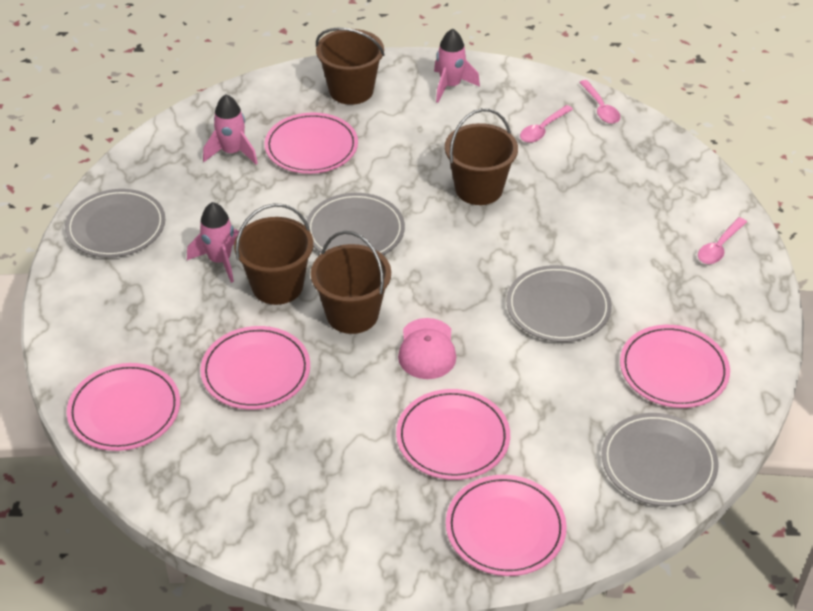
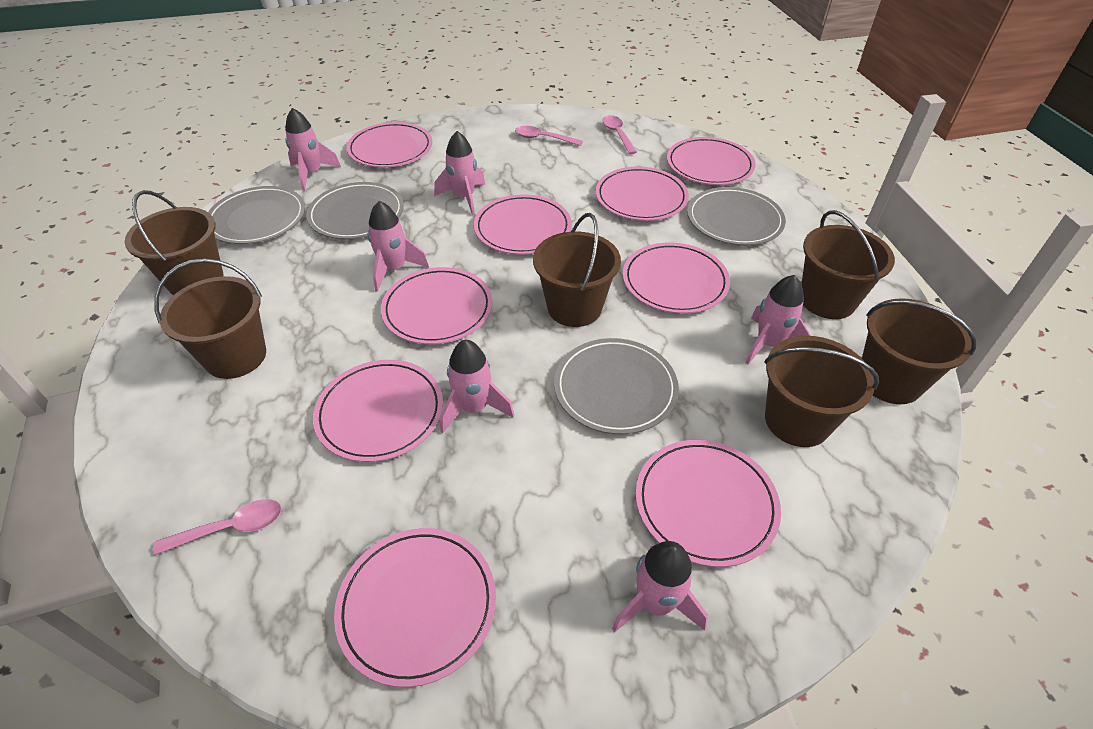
brown bucket: [234,203,313,305] [311,231,391,334] [316,28,385,105] [445,108,518,205] = 4 -> [125,190,223,295] [154,258,266,379] [533,213,621,327] [764,336,879,447] [801,210,895,319] [862,298,977,404] = 6
pink cap: [398,318,456,379] = 1 -> none = 0
pink plate: [67,363,180,451] [200,326,310,410] [264,112,358,174] [396,389,510,480] [446,475,567,576] [620,325,730,408] = 6 -> [313,360,443,462] [334,528,496,687] [346,122,432,168] [381,267,493,344] [474,194,572,255] [596,167,689,221] [623,242,730,314] [636,440,781,567] [667,137,756,185] = 9
pink rocket: [187,202,239,283] [203,94,258,164] [434,29,480,103] = 3 -> [285,108,341,191] [368,201,429,292] [434,131,485,215] [440,340,514,433] [612,541,708,633] [745,275,811,365] = 6

